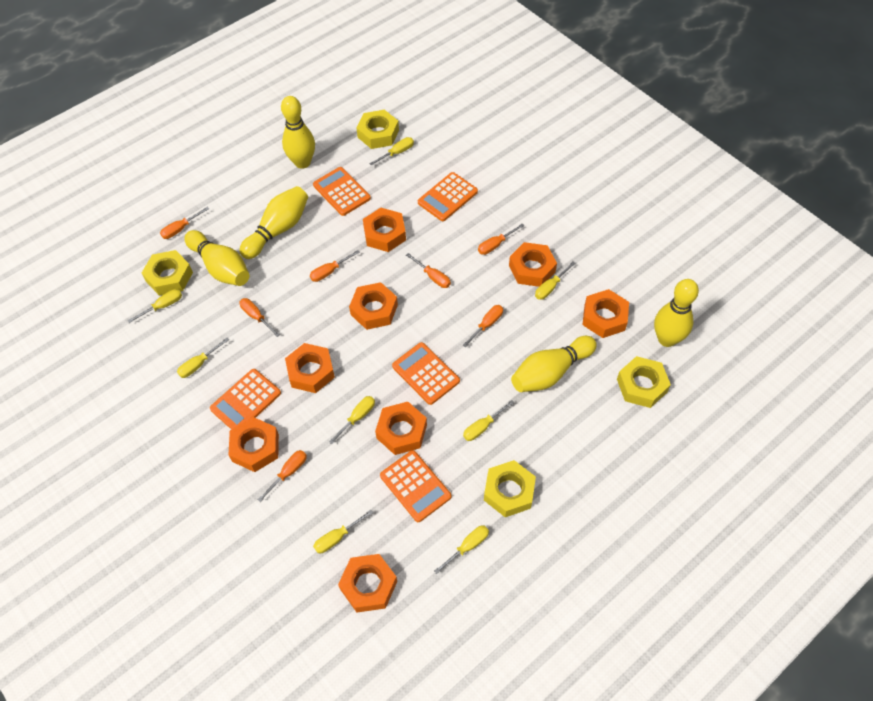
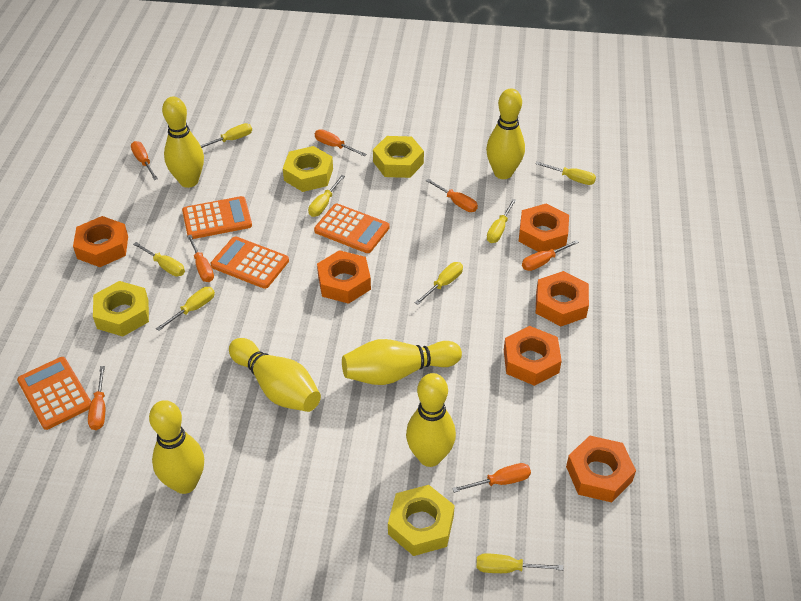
orange calculator: [210,369,281,429] [313,167,371,216] [380,450,452,522] [392,342,460,405] [418,172,478,221] = 5 -> [17,357,91,430] [182,196,252,239] [211,236,289,289] [314,204,390,253] = 4
orange nut: [228,417,279,472] [285,343,335,393] [338,554,397,612] [349,282,398,330] [363,208,406,252] [375,402,427,455] [509,242,557,287] [582,289,629,338] = 8 -> [73,216,128,267] [317,250,371,304] [504,326,562,386] [518,204,569,252] [536,271,589,326] [566,436,636,502] = 6
yellow bowling pin: [185,230,249,286] [239,186,308,259] [281,96,315,169] [511,336,597,392] [654,279,699,347] = 5 -> [149,400,204,494] [162,97,204,188] [229,338,321,412] [342,339,462,385] [406,373,456,467] [486,88,525,179] = 6

